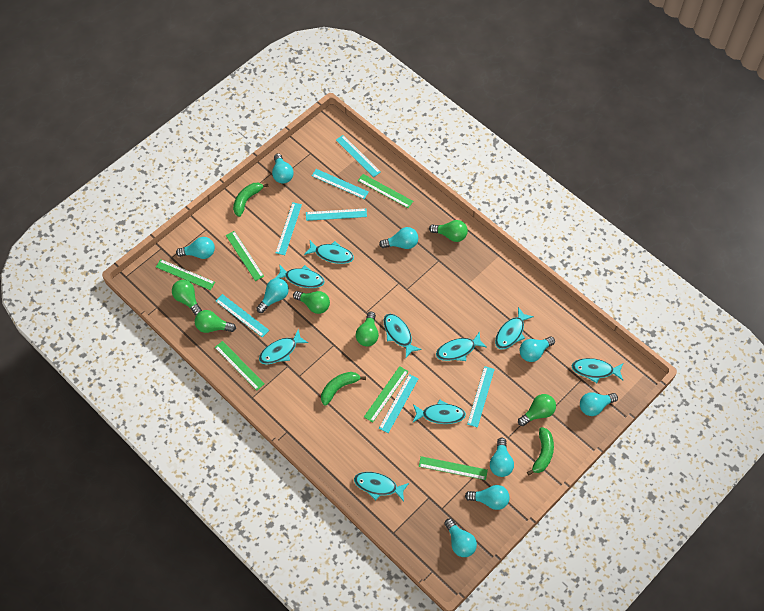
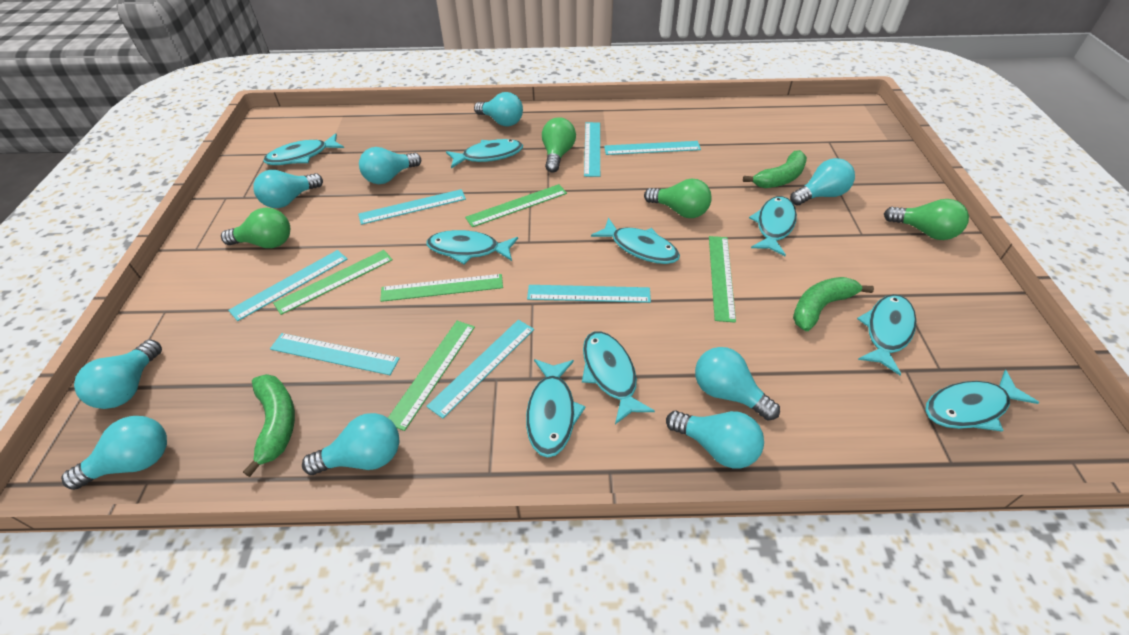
green light bulb: [172,280,202,315] [195,310,236,333] [293,291,330,314] [356,312,379,346] [429,220,468,242] [518,394,556,426] = 6 -> [221,207,290,248] [542,117,576,173] [644,179,712,218] [884,199,969,240] = 4
green ruler: [156,259,215,290] [214,341,265,390] [226,231,264,281] [358,174,413,208] [364,366,409,423] [419,456,488,480] = 6 -> [273,250,393,315] [380,274,503,302] [388,321,475,431] [465,184,567,227] [709,236,736,323] = 5

